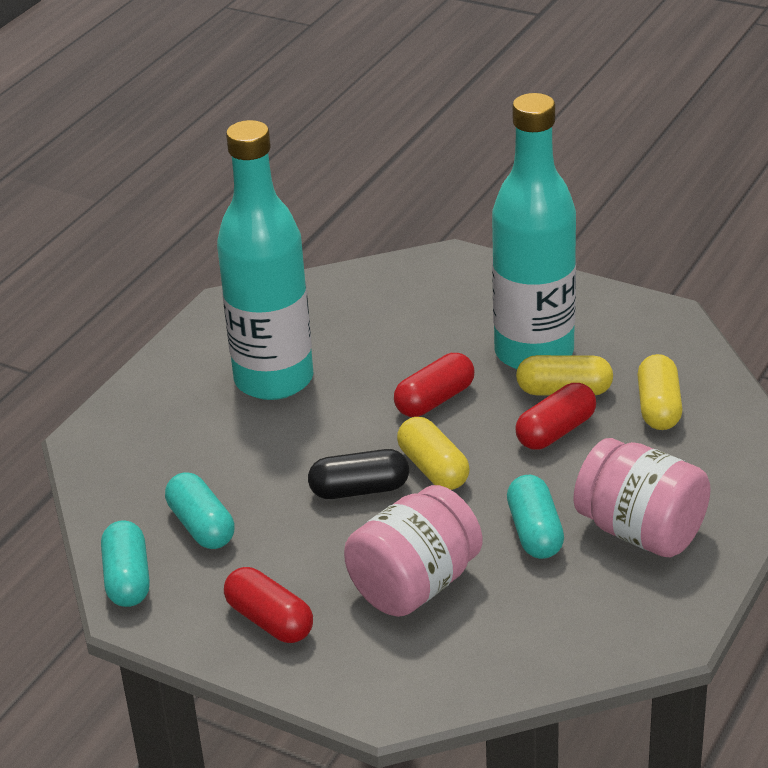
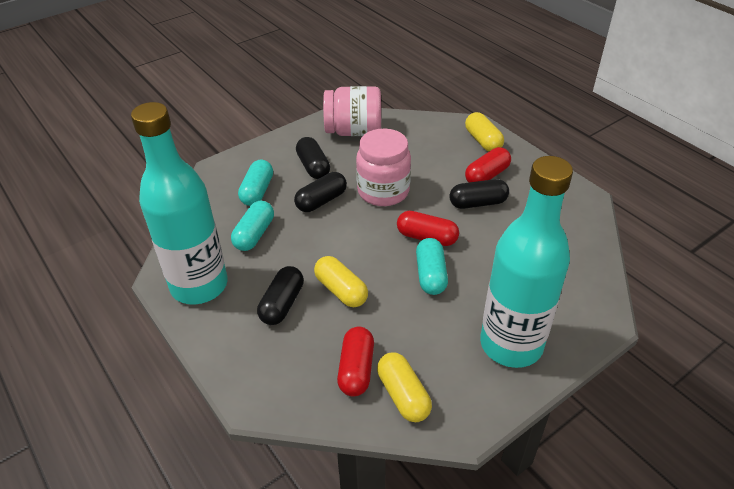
black capsule: [308,449,409,499] = 1 -> [257,266,304,325] [294,172,347,212] [296,137,330,179] [449,179,509,209] = 4

